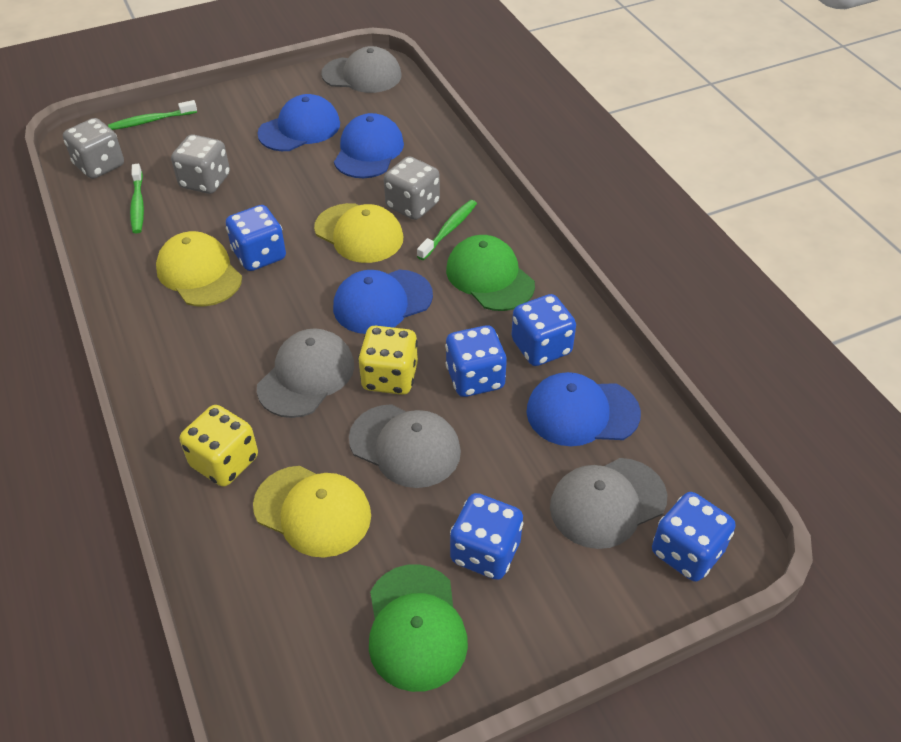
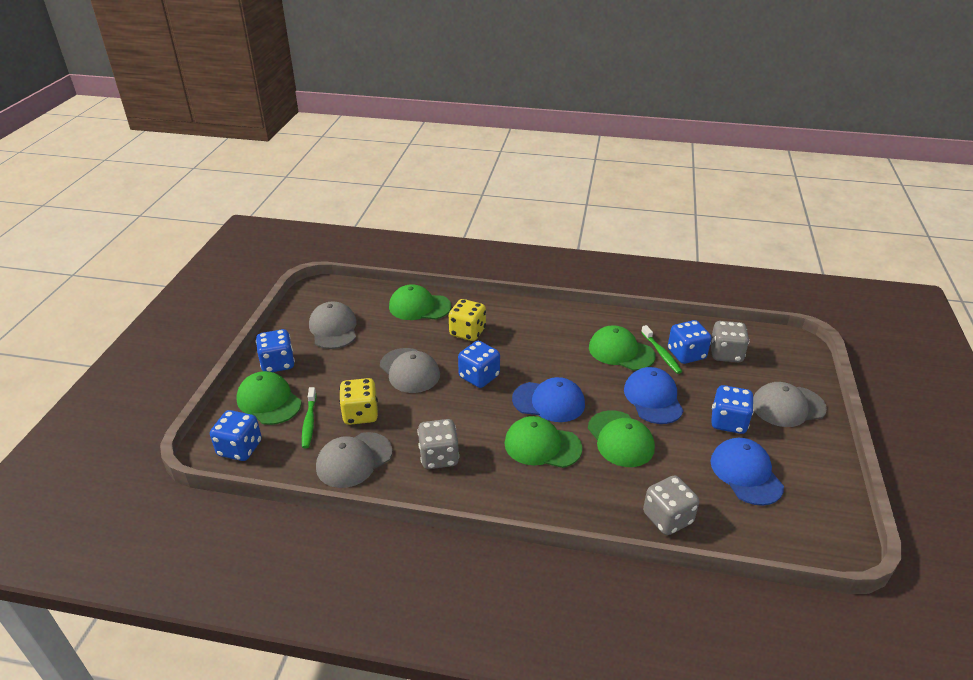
blue cap: [257,94,340,151] [333,269,433,334] [334,113,404,178] [526,372,641,446] = 4 -> [512,377,585,422] [624,367,684,424] [711,438,784,506] = 3
green cap: [369,564,468,692] [446,235,535,311] = 2 -> [236,371,302,425] [389,284,451,320] [504,416,582,468] [588,410,655,467] [589,325,655,371] = 5
green toothbrush: [108,100,197,130] [130,164,144,234] [417,200,477,260] = 3 -> [302,387,316,448] [641,325,682,374] = 2
yellow cap: [156,231,242,306] [253,466,371,558] [314,203,403,263] = 3 -> none = 0

